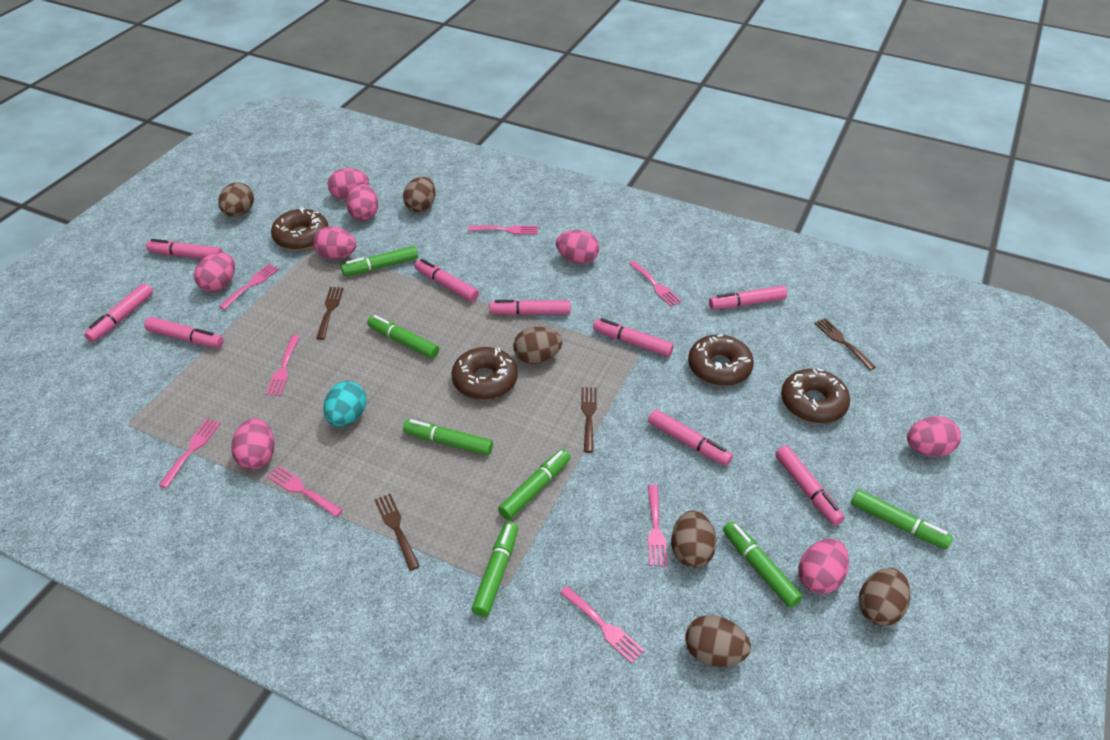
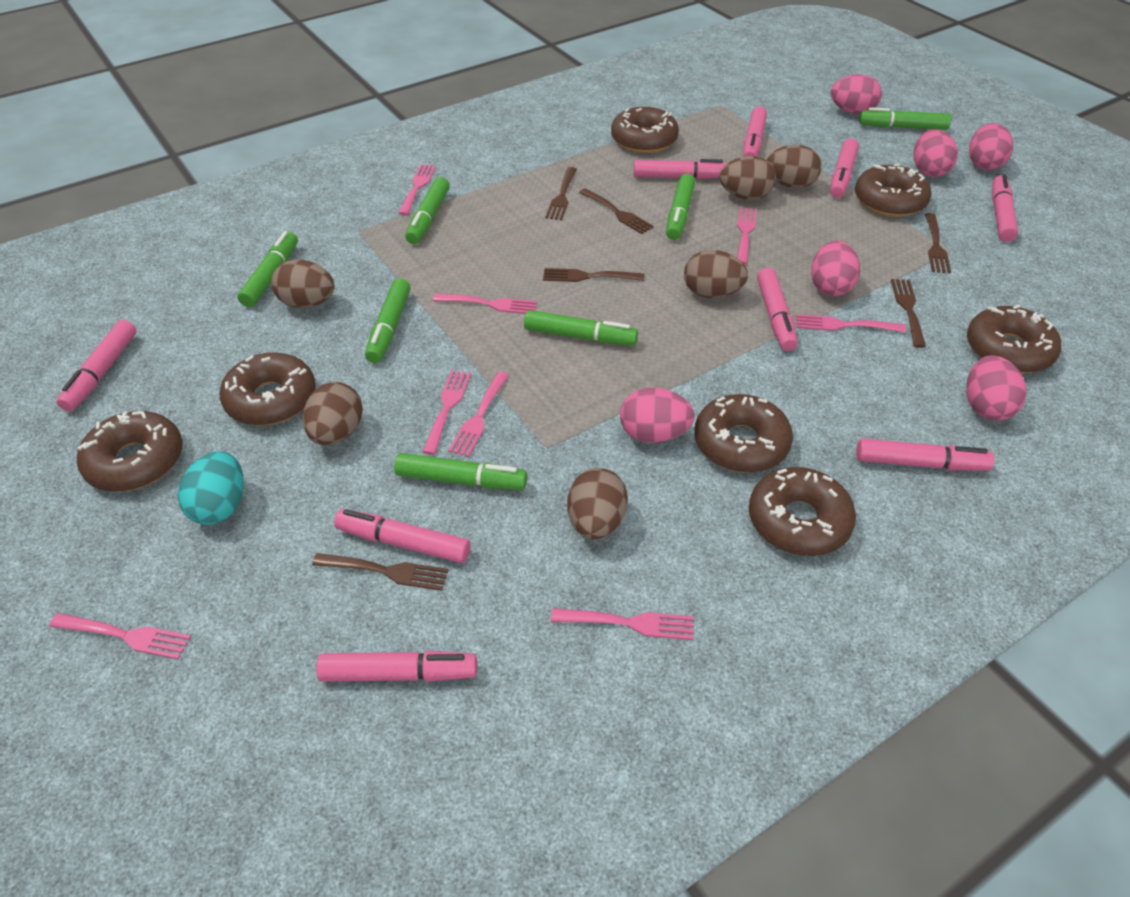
brown donut: [271,207,328,250] [452,347,518,400] [688,334,754,386] [781,368,850,423] = 4 -> [77,411,182,492] [219,353,316,426] [611,107,679,153] [694,394,793,473] [749,467,856,556] [855,163,932,217] [967,304,1061,373] = 7
brown fork: [316,287,344,340] [374,494,420,571] [581,387,597,453] [814,318,876,371] = 4 -> [312,553,448,591] [543,268,644,282] [545,167,577,220] [579,188,654,234] [891,279,926,348] [925,213,951,274] = 6
pink egg: [194,253,235,292] [231,418,275,469] [313,226,356,260] [328,168,369,200] [346,184,378,221] [556,230,599,264] [798,539,849,594] [907,416,961,457] = 8 -> [620,388,695,443] [811,241,860,296] [831,74,882,114] [914,129,958,177] [966,355,1027,421] [969,123,1013,170] = 6

